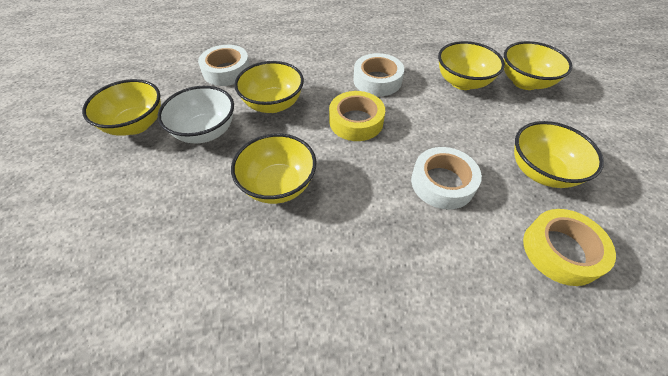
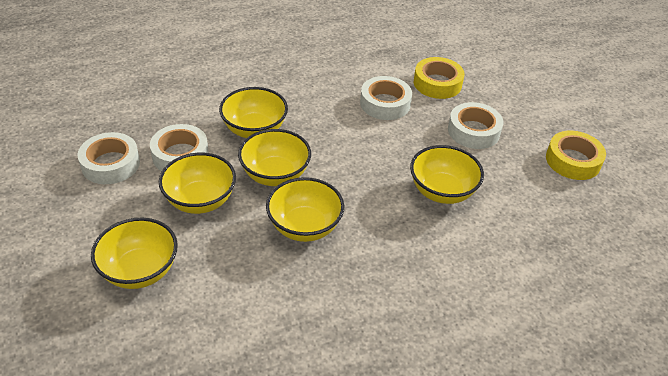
white bowl: [158,86,234,143] = 1 -> none = 0
white tape: [198,45,250,86] [353,53,404,96] [411,147,482,210] = 3 -> [78,132,140,184] [150,124,209,171] [360,76,412,120] [448,102,504,149] = 4

